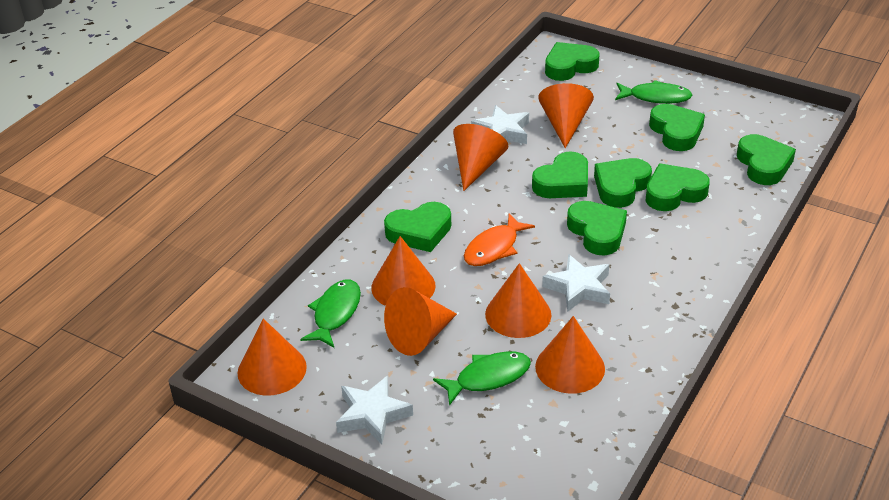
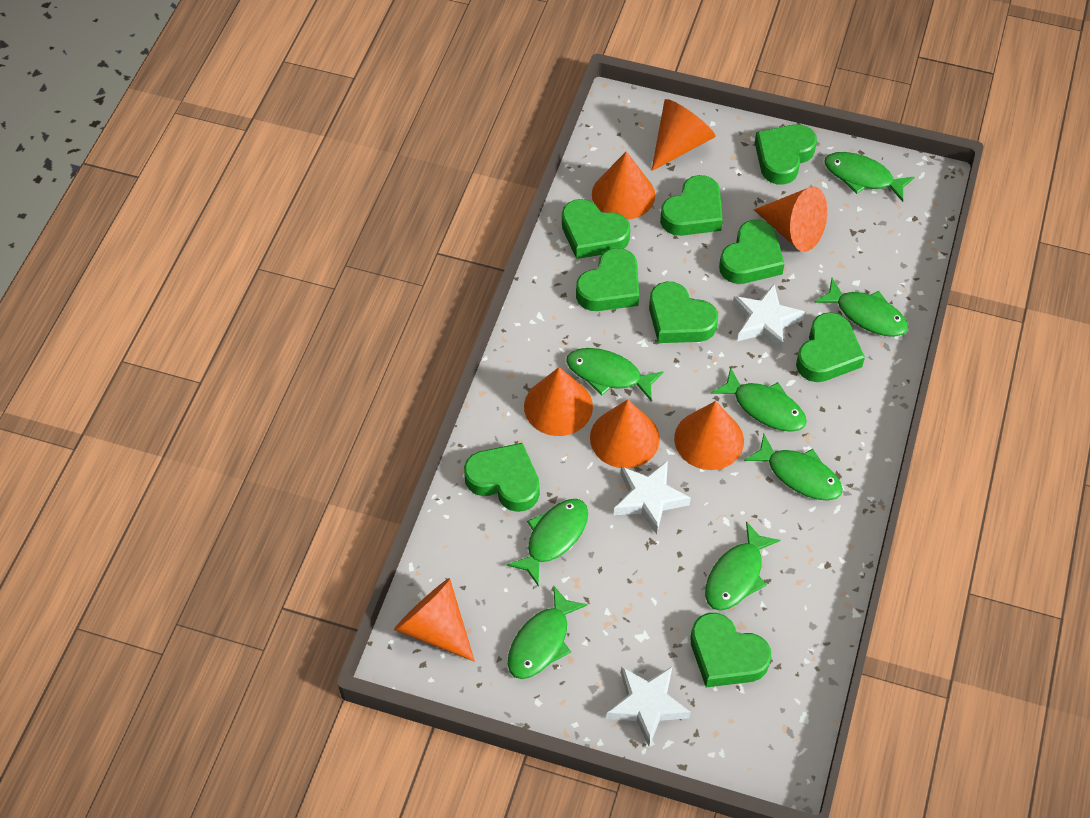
green fish: [300,280,361,348] [433,352,531,406] [615,80,692,104] = 3 -> [507,499,588,585] [508,586,588,679] [566,348,664,401] [705,521,780,611] [711,367,807,432] [744,434,843,501] [815,278,909,337] [824,152,915,202] = 8
green heart: [384,202,451,252] [532,151,588,198] [545,42,599,81] [567,201,627,256] [594,158,652,208] [645,163,710,211] [649,104,705,151] [737,134,796,185] = 8 -> [464,443,540,512] [562,199,630,259] [576,248,639,311] [649,281,718,343] [660,175,723,236] [690,613,772,687] [719,220,785,284] [755,125,817,185] [796,312,865,382] = 9
orange fish: [464,213,535,266] = 1 -> none = 0

